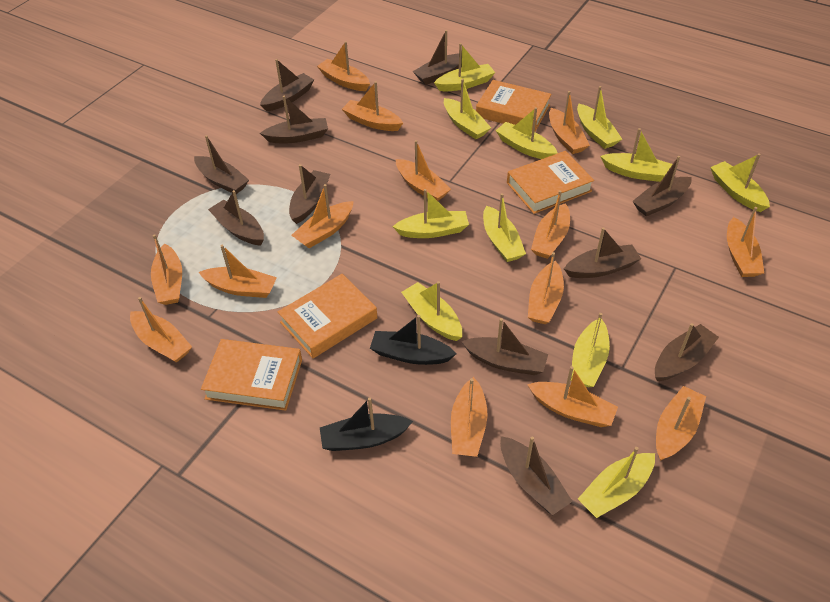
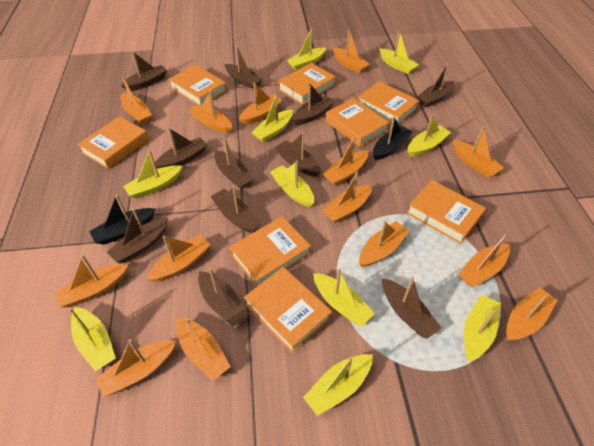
orange book: [201,339,302,411] [278,274,377,358] [476,80,551,132] [507,151,594,214] = 4 -> [77,116,149,169] [168,65,227,105] [229,216,311,287] [244,267,332,353] [278,63,336,105] [326,98,389,147] [358,81,419,124] [407,180,486,244] = 8
yellow boat: [393,189,469,238] [401,281,462,341] [434,43,495,91] [444,79,491,139] [483,193,526,262] [495,107,557,159] [571,313,610,387] [577,86,622,149] [578,447,655,518] [600,128,672,182] [710,153,770,212] = 11 -> [68,307,116,371] [123,150,182,199] [251,94,293,142] [270,161,314,207] [287,28,326,71] [303,354,373,416] [313,268,375,327] [379,30,419,74] [407,114,451,157] [464,294,501,362] = 10

